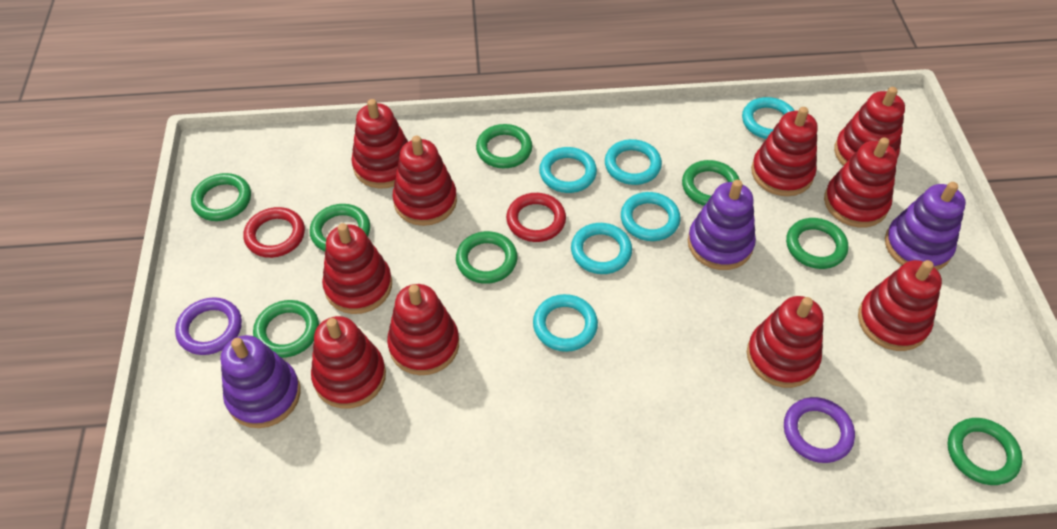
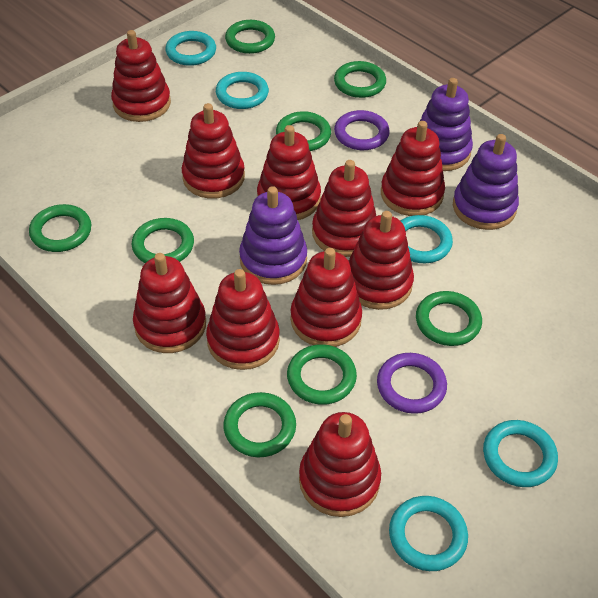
red ring: [244,207,305,258] [506,193,566,242] = 2 -> none = 0
turquoise ring: [533,294,598,352] [539,147,597,193] [571,223,632,274] [605,139,662,185] [621,192,681,241] [742,97,795,139] = 6 -> [165,31,216,66] [216,72,269,109] [389,496,468,571] [400,215,453,263] [483,420,558,487] = 5

